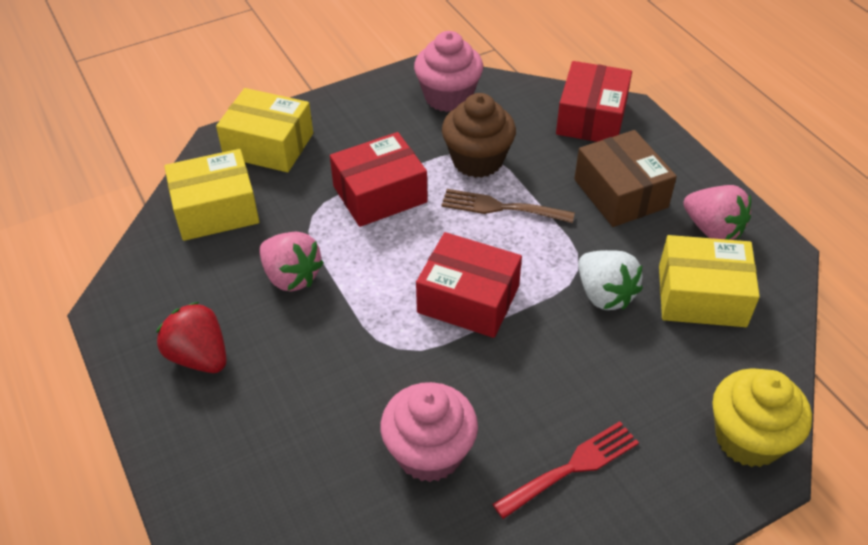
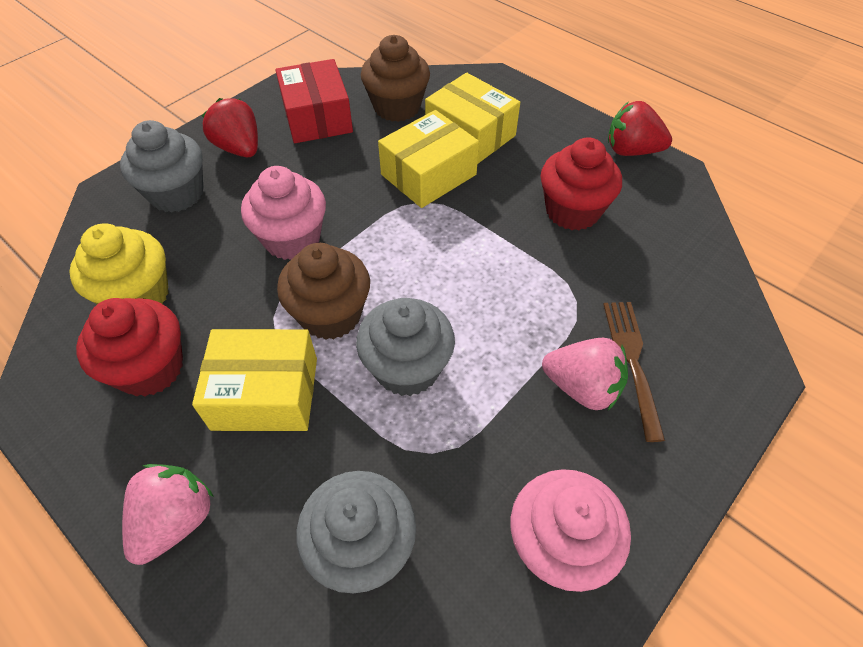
brown box: [574,130,677,227] = 1 -> none = 0
brown cupcake: [442,93,516,178] = 1 -> [277,243,370,340] [361,35,430,122] = 2
grey cupcake: none = 0 -> [120,120,203,213] [296,471,416,593] [356,298,455,396] = 3
red box: [330,132,428,227] [416,232,522,338] [556,61,632,142] = 3 -> [276,59,353,143] = 1
red cupcake: none = 0 -> [76,298,183,397] [541,137,622,230] = 2
red fork: [493,421,639,519] = 1 -> none = 0
red strawberry: [157,302,227,373] = 1 -> [201,98,258,157] [608,101,672,156] = 2
white strawberry: [578,250,643,310] = 1 -> none = 0

